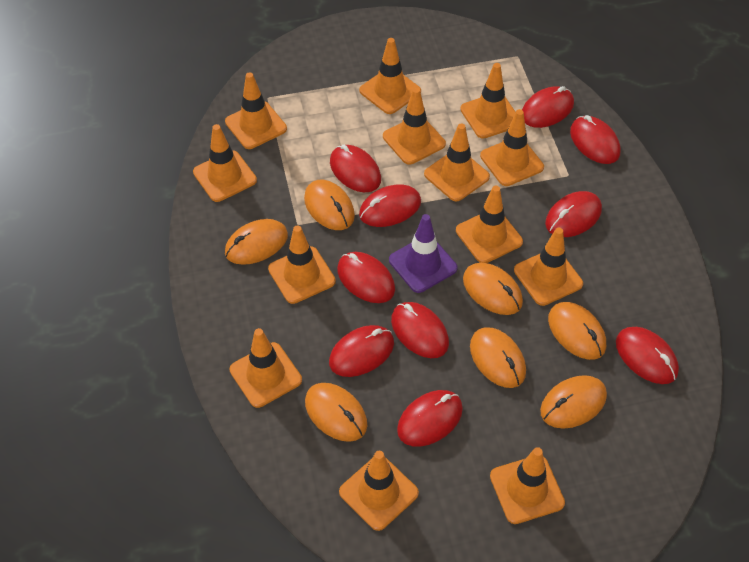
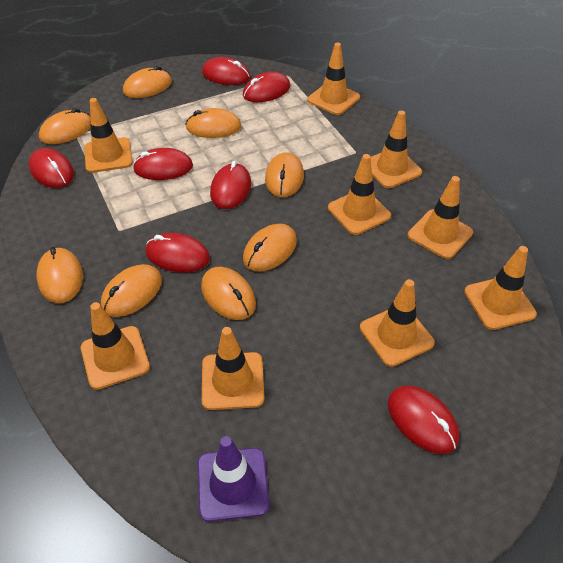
orange mouse: [225,219,288,265] [304,180,355,230] [305,383,367,442] [463,263,523,315] [470,327,526,388] [540,375,607,429] [548,302,606,360] = 7 -> [36,247,83,303] [39,108,91,144] [101,264,162,317] [123,66,172,98] [186,108,241,138] [201,267,256,320] [243,224,297,271] [265,152,304,197] = 8
orange traffic cone: [193,124,257,202] [225,72,287,149] [230,328,302,408] [268,225,336,304] [339,451,419,531] [359,38,421,114] [383,88,446,165] [424,124,490,201] [456,186,523,263] [460,63,516,139] [480,109,544,186] [490,447,565,524] [514,228,583,306] = 13 -> [81,302,150,390] [85,98,133,173] [202,327,265,410] [307,42,360,115] [328,154,391,235] [360,279,435,367] [370,110,422,188] [408,176,473,259] [464,246,537,330] = 9
red mouse: [329,325,394,377] [330,145,381,192] [337,252,395,303] [359,184,421,227] [391,302,449,358] [397,390,463,447] [522,86,574,128] [545,191,602,237] [570,115,621,164] [616,327,679,384] = 10 -> [29,148,74,188] [133,148,193,180] [146,233,210,273] [202,57,250,85] [210,161,251,209] [243,72,290,102] [388,386,459,454] = 7

